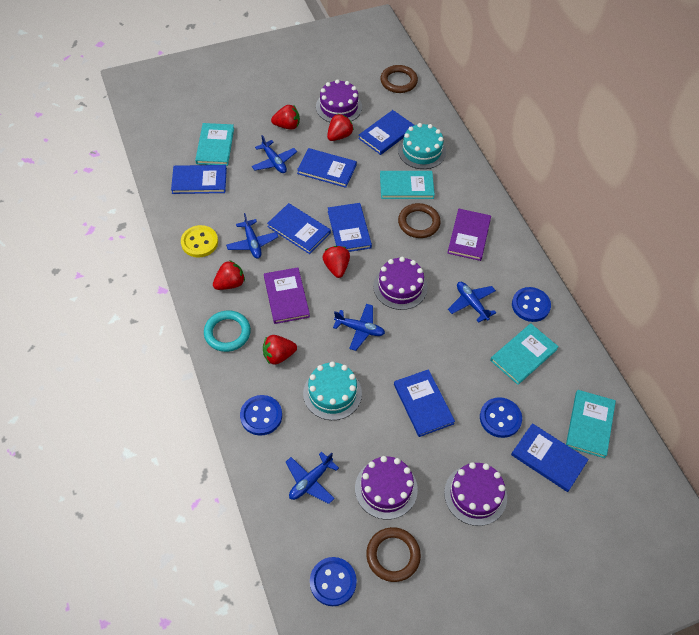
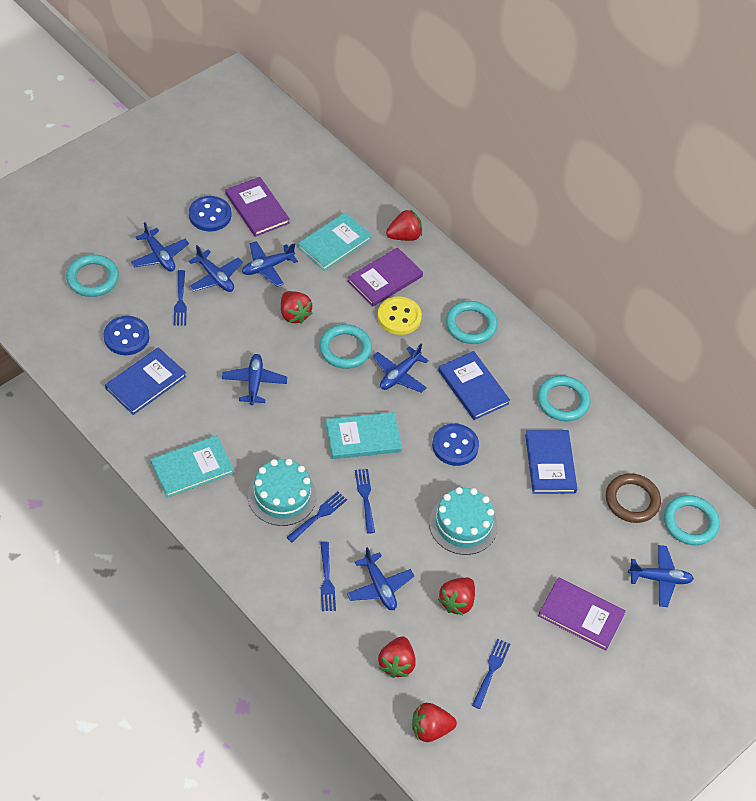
blue book: [171,165,227,194] [267,203,331,254] [297,148,357,188] [328,203,372,252] [358,110,414,155] [394,369,455,437] [511,423,589,492] = 7 -> [105,347,186,415] [438,351,510,420] [525,430,577,494] = 3
blue button: [240,395,282,435] [310,557,357,606] [480,397,522,438] [512,287,551,322] = 4 -> [104,316,149,355] [189,196,231,232] [432,424,479,466] = 3
blue fork: none = 0 -> [174,270,187,325] [287,492,347,542] [320,541,336,611] [355,469,375,534] [472,639,510,709] = 5
blue plane: [226,213,278,259] [252,135,297,173] [286,452,339,504] [333,304,385,351] [448,282,496,323] = 5 -> [131,222,189,272] [189,245,243,292] [222,354,287,405] [242,241,298,287] [347,547,414,610] [373,344,429,393] [628,545,694,607] = 7
brown ring: [366,527,421,582] [380,65,418,93] [398,203,441,238] = 3 -> [606,473,661,523] = 1
purple book: [264,267,310,324] [448,209,491,261] = 2 -> [225,177,290,237] [347,247,423,307] [538,577,626,650] = 3
purple cake: [316,79,362,122] [355,456,418,519] [373,257,427,310] [444,462,507,526] = 4 -> none = 0
turquoise book: [195,123,234,166] [380,171,435,199] [490,324,559,385] [566,390,616,458] = 4 -> [150,435,234,498] [298,212,372,271] [326,412,402,459] = 3
turquoise ring: [204,311,251,352] = 1 -> [66,254,119,297] [319,324,372,369] [446,301,497,344] [537,375,591,421] [664,495,720,545] = 5

